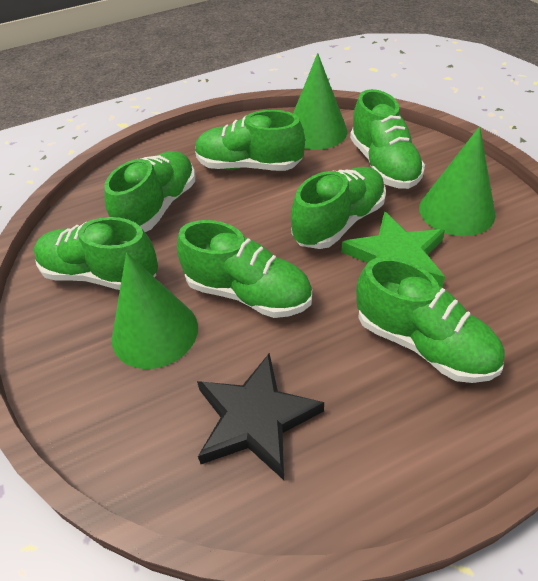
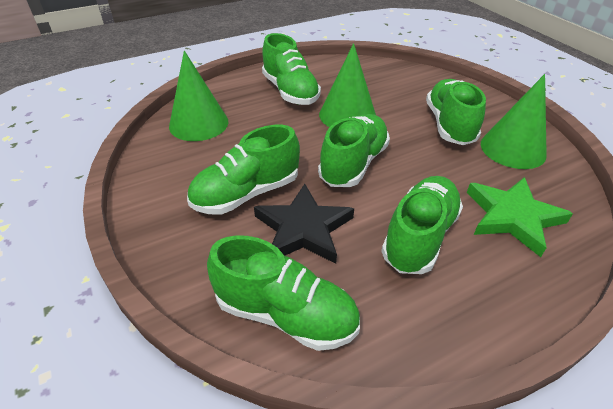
green shoe: [34,217,158,290] [104,151,195,232] [177,220,312,318] [195,110,305,171] [291,167,386,249] [350,89,425,189] [356,257,505,383] = 7 -> [187,125,300,215] [207,235,360,351] [262,33,321,105] [318,114,390,187] [381,176,463,274] [426,79,486,145] = 6

